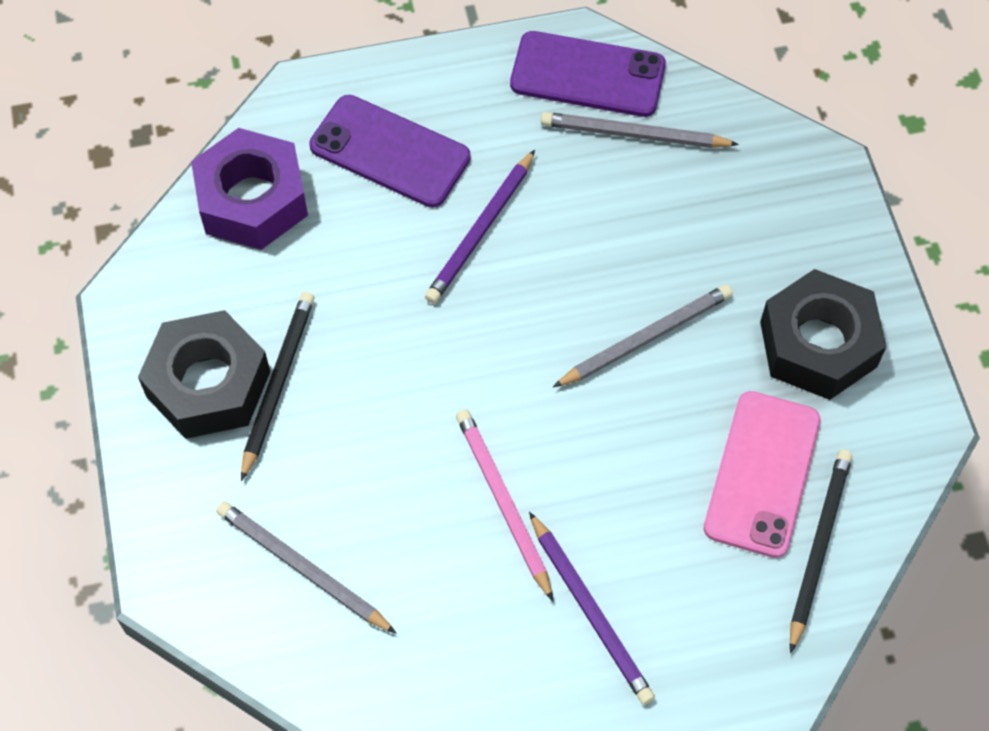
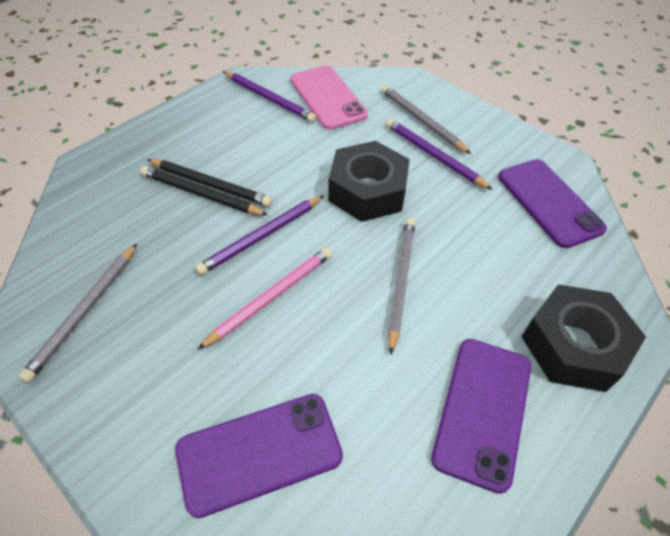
purple nut: [191,128,308,250] = 1 -> none = 0
purple pencil: [425,150,535,304] [529,512,655,705] = 2 -> [195,195,324,275] [223,71,316,122] [386,118,493,190] = 3
purple phone: [309,95,471,208] [510,31,666,117] = 2 -> [175,394,343,518] [431,339,531,494] [498,159,607,248] = 3

